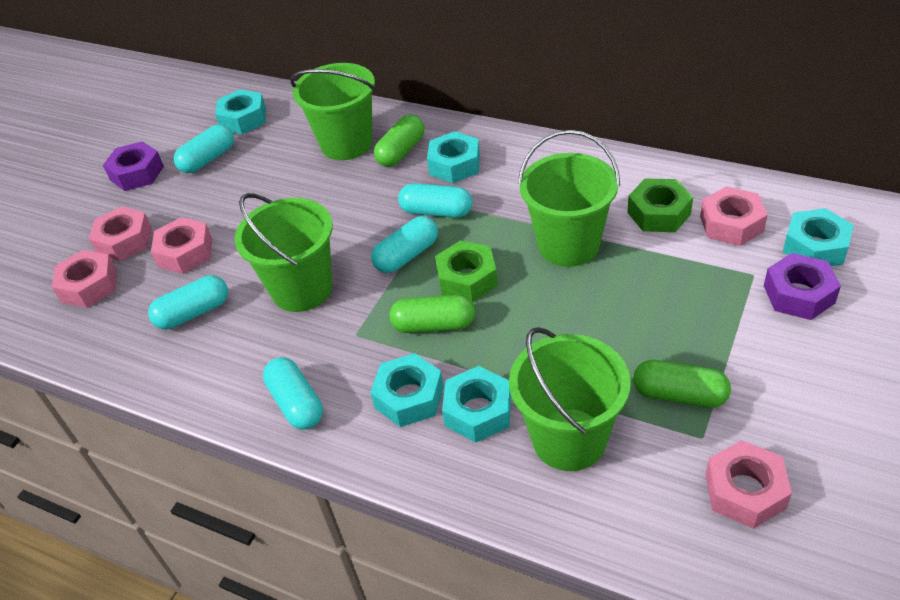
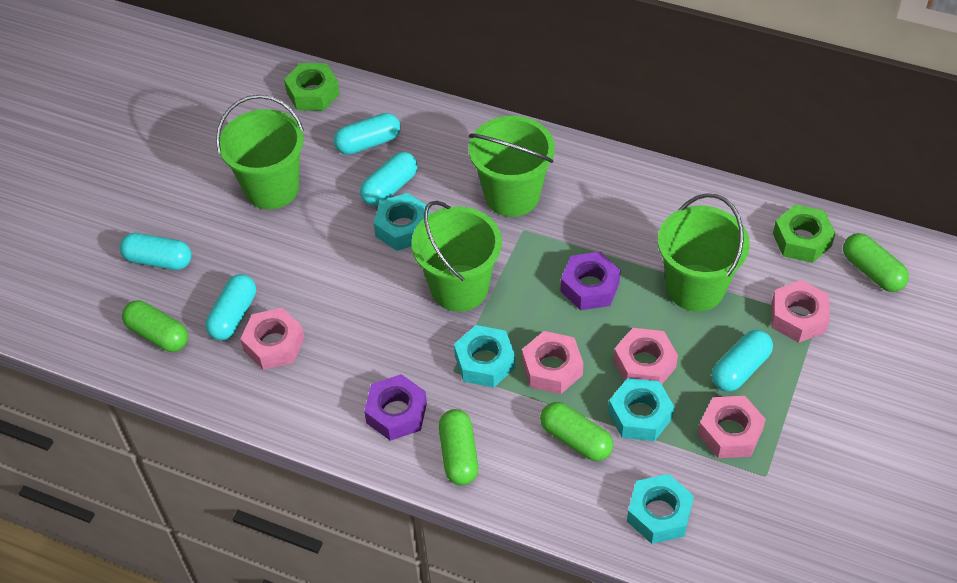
green capsule: [374,115,424,167] [390,295,475,333] [633,360,731,408] = 3 -> [122,301,188,352] [439,409,478,485] [540,402,613,461] [843,233,909,292] = 4
turquoise nut: [215,89,266,134] [370,353,444,427] [427,131,480,183] [442,366,511,443] [783,208,854,266] = 5 -> [374,193,430,251] [454,325,515,388] [608,378,674,441] [627,474,694,544] = 4

